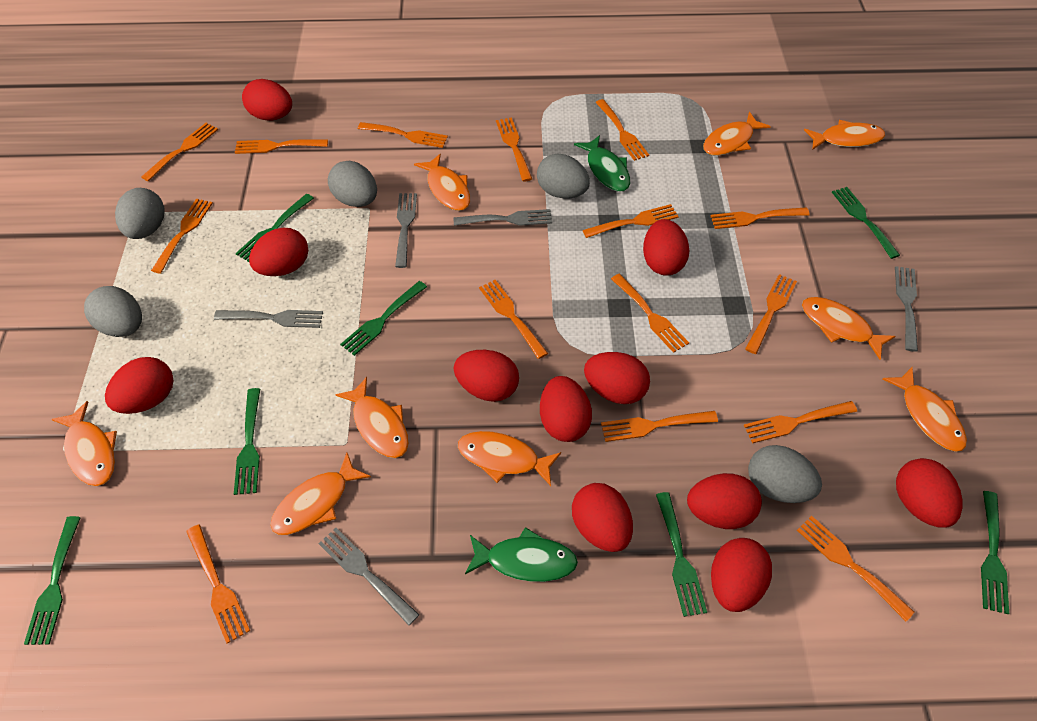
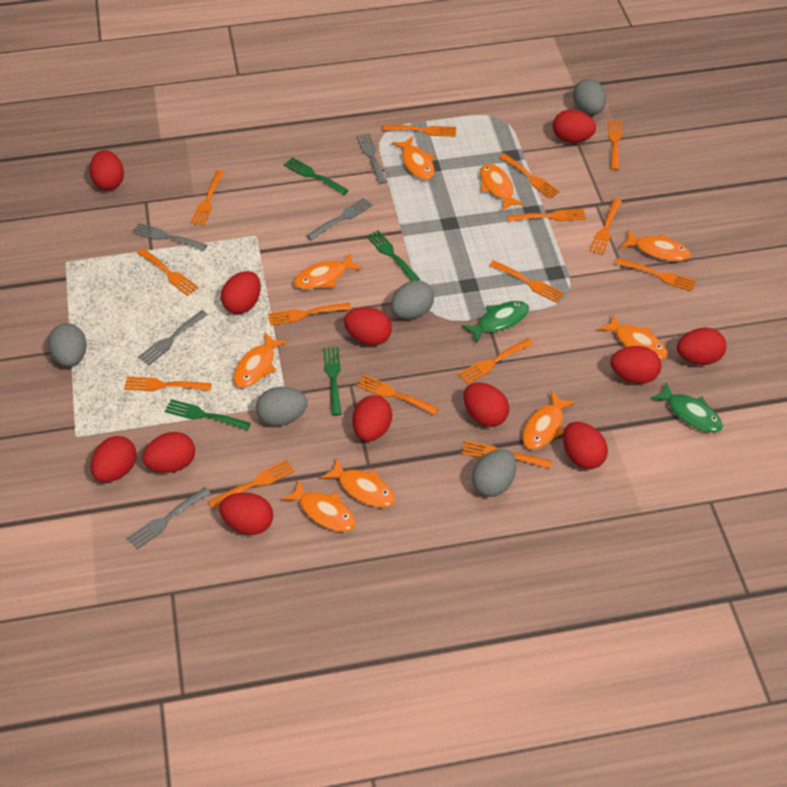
green fork: [24,516,81,645] [234,388,260,495] [235,194,314,262] [340,281,427,356] [656,492,707,617] [832,187,900,259] [981,491,1009,614] = 7 -> [165,399,251,430] [284,157,349,195] [323,347,341,416] [366,230,420,281] = 4
red egg: [105,357,173,414] [242,79,292,120] [249,228,308,276] [454,350,519,402] [540,376,592,442] [572,483,633,552] [584,352,650,404] [643,219,690,276] [687,473,762,529] [711,538,772,612] [896,458,962,528] = 11 -> [89,150,124,190] [91,436,137,482] [142,432,195,473] [219,492,273,535] [221,271,261,314] [344,307,392,346] [352,395,392,441] [464,382,509,427] [553,110,596,143] [563,422,608,469] [611,346,661,384] [677,328,726,365] = 12

